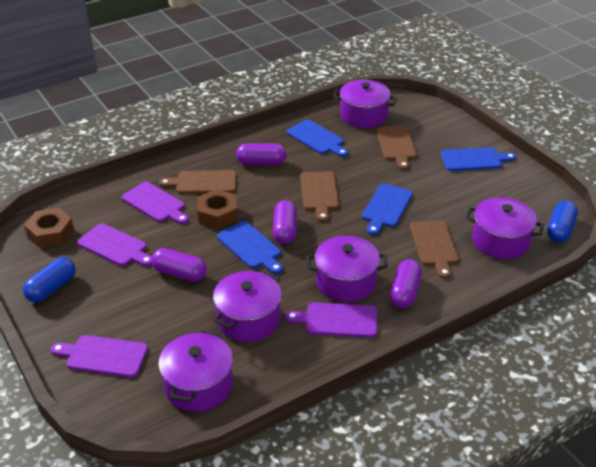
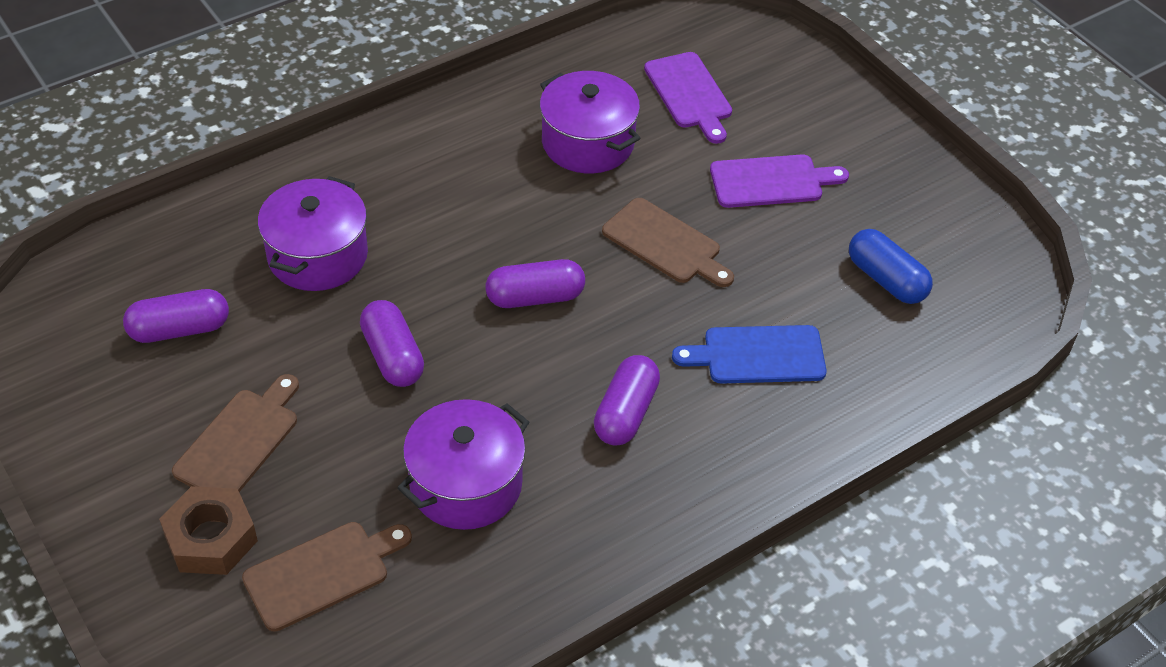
blue capsule: [23,257,76,302] [547,200,578,243] = 2 -> [849,229,933,304] = 1
blue cutting board: [217,221,283,274] [287,120,348,157] [362,184,413,235] [441,147,516,171] = 4 -> [672,325,827,384] = 1
brown cutting board: [159,170,236,194] [300,171,339,222] [376,126,417,170] [410,220,459,279] = 4 -> [172,374,299,492] [242,522,412,632] [602,198,734,287] = 3
brown nut: [24,208,74,248] [197,189,238,228] = 2 -> [159,486,258,575] = 1
purple cutting board: [50,335,148,378] [77,223,152,266] [122,182,189,224] [285,302,377,338] = 4 -> [644,52,732,144] [710,154,849,208] = 2
purple pot: [158,330,233,412] [213,271,282,342] [307,236,388,302] [333,80,397,128] [466,197,544,259] = 5 -> [258,176,368,291] [397,399,529,530] [540,71,640,173] = 3

